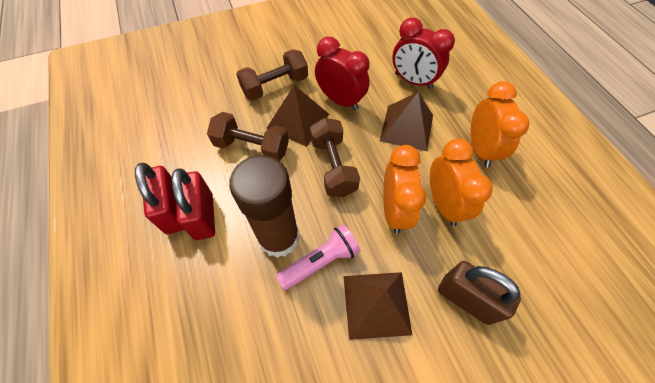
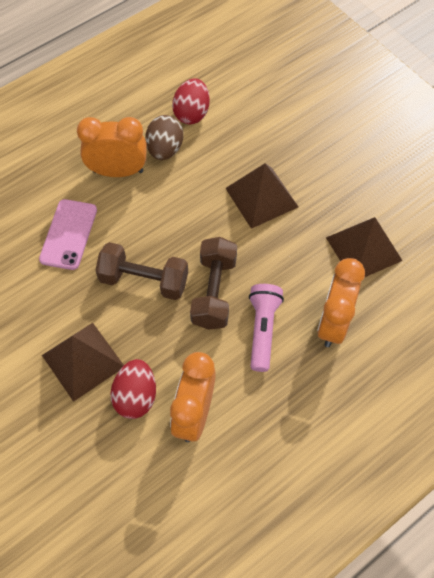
brown dumbbell: [207,112,289,161] [236,49,308,101] [310,118,360,197] = 3 -> [95,242,188,300] [190,237,237,330] = 2
brown egg: none = 0 -> [145,115,183,160] = 1
brown glue stick: [229,155,300,258] = 1 -> none = 0
brown padlock: [438,261,521,325] = 1 -> none = 0
pink phone: none = 0 -> [39,199,97,270] = 1
red clock: [315,37,370,111] [392,17,455,89] = 2 -> none = 0
red egg: none = 0 -> [111,359,156,419] [172,78,210,125] = 2
red padlock: [135,163,184,234] [172,168,215,240] = 2 -> none = 0

